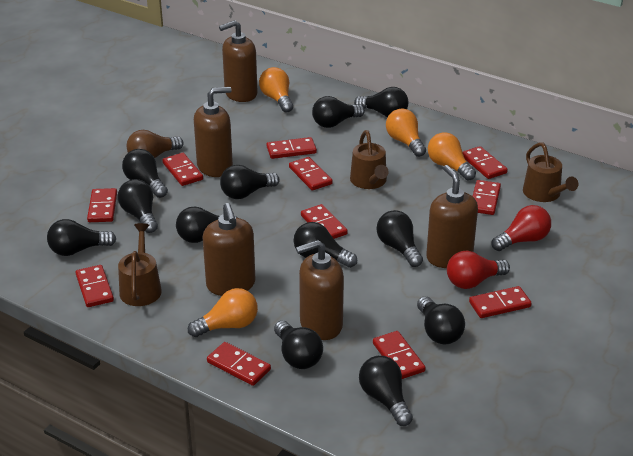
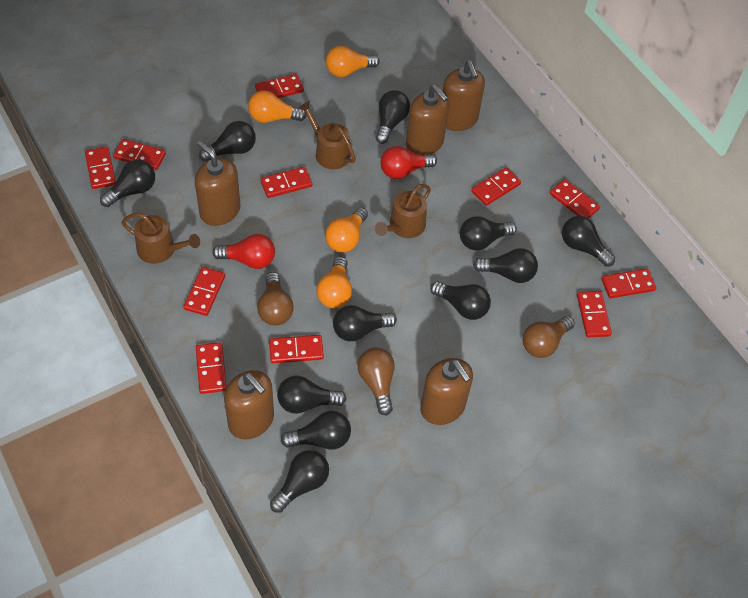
black light bulb: [47,219,116,256] [118,179,158,233] [122,149,168,198] [176,207,238,243] [220,165,279,199] [274,320,323,369] [294,222,357,268] [312,96,365,128] [354,87,408,117] [359,356,413,426] [376,210,423,267] [417,296,465,345] = 12 -> [100,160,155,207] [199,121,256,162] [270,450,329,513] [277,375,347,414] [281,411,351,450] [333,305,397,341] [376,90,410,144] [430,281,491,320] [460,216,517,251] [473,248,538,283] [562,216,615,267] = 11
brown light bulb: [127,130,184,158] = 1 -> [257,272,294,325] [357,348,395,416] [523,316,575,358] = 3

